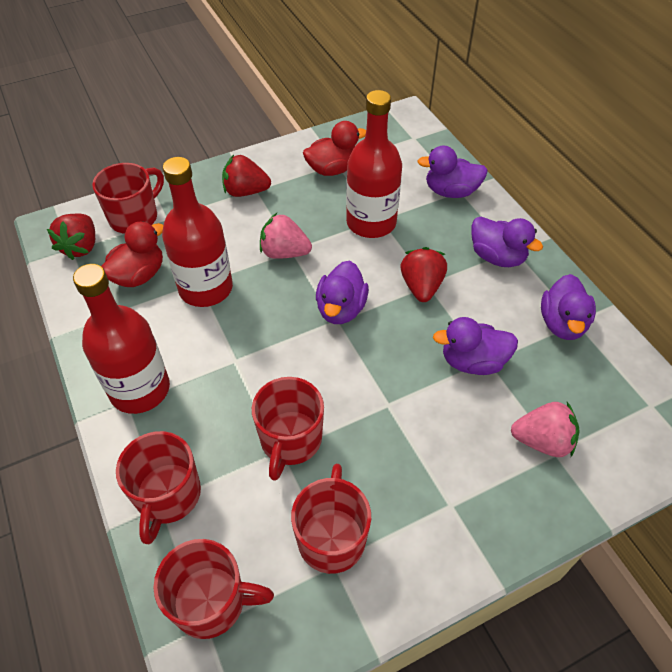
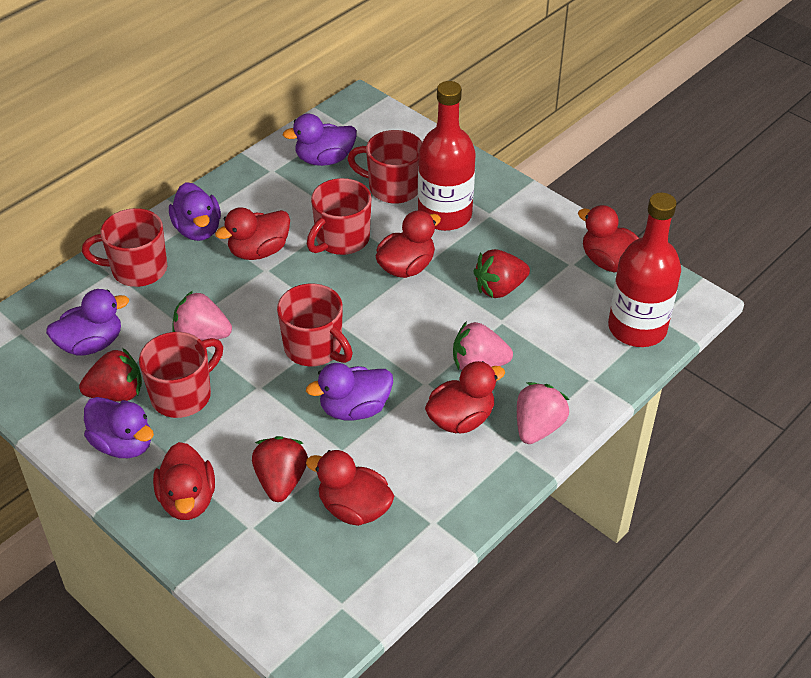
pink strawberry: [260,213,312,259] [511,402,580,457] = 2 -> [173,291,232,341] [453,321,513,370] [517,382,569,444] = 3
red bottle: [73,264,170,414] [162,157,233,307] [346,90,402,238] = 3 -> [418,81,476,231] [608,193,681,347] = 2
red duck: [101,222,163,287] [303,121,366,176] = 2 -> [153,442,215,520] [215,207,290,260] [306,450,394,526] [376,210,441,278] [425,361,505,434] [578,205,639,272] = 6

